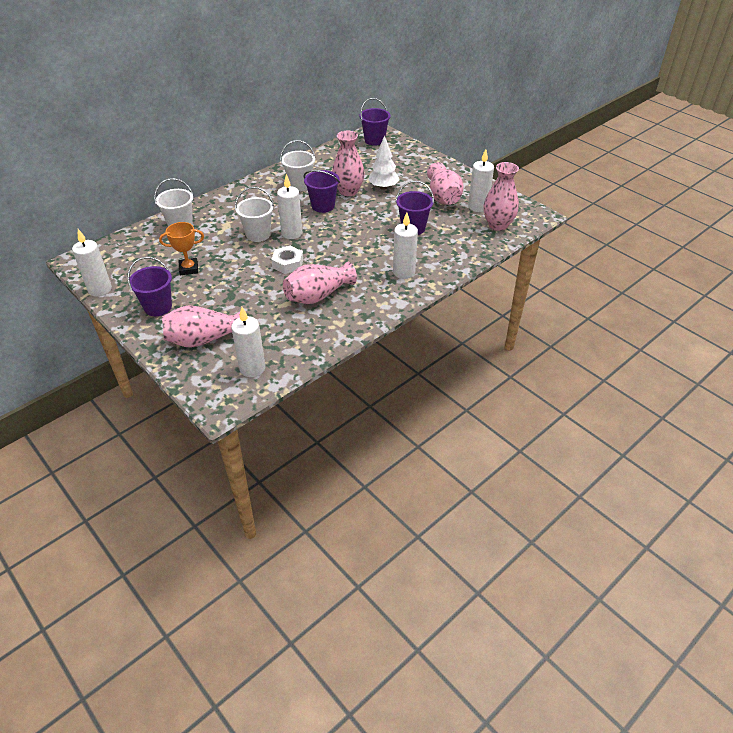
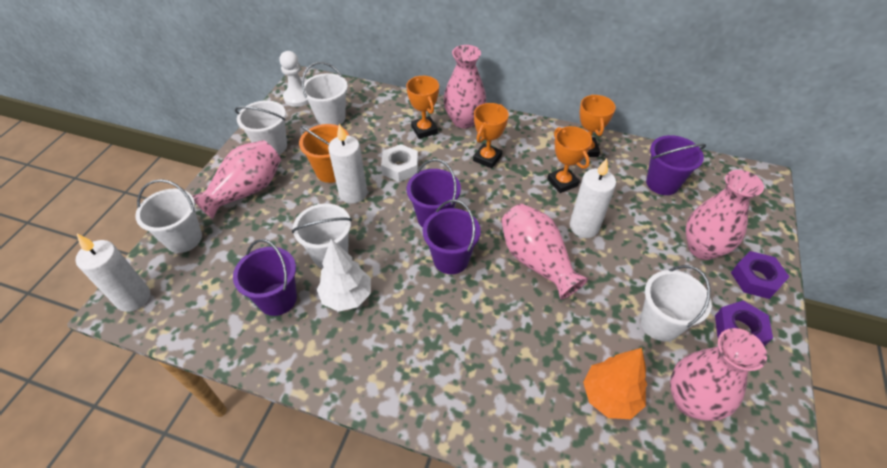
orange bucket: none = 0 -> [299,124,349,183] = 1
orange tree: none = 0 -> [583,348,647,419] = 1
orange trophy: [159,222,204,275] = 1 -> [406,76,439,139] [473,103,509,168] [547,126,592,193] [580,94,616,157] = 4
purple nut: none = 0 -> [715,300,773,346] [731,251,790,299] = 2
white bucket: [154,178,193,226] [235,187,274,242] [280,140,315,191] = 3 -> [135,179,202,253] [235,100,287,155] [292,204,352,268] [302,62,348,126] [640,265,712,342] = 5
white candle: [72,229,112,297] [231,307,266,377] [277,174,302,239] [393,212,418,279] [468,149,494,212] = 5 -> [75,234,150,312] [328,124,367,204] [570,158,616,238] = 3
white pawn: none = 0 -> [280,51,309,107] = 1

